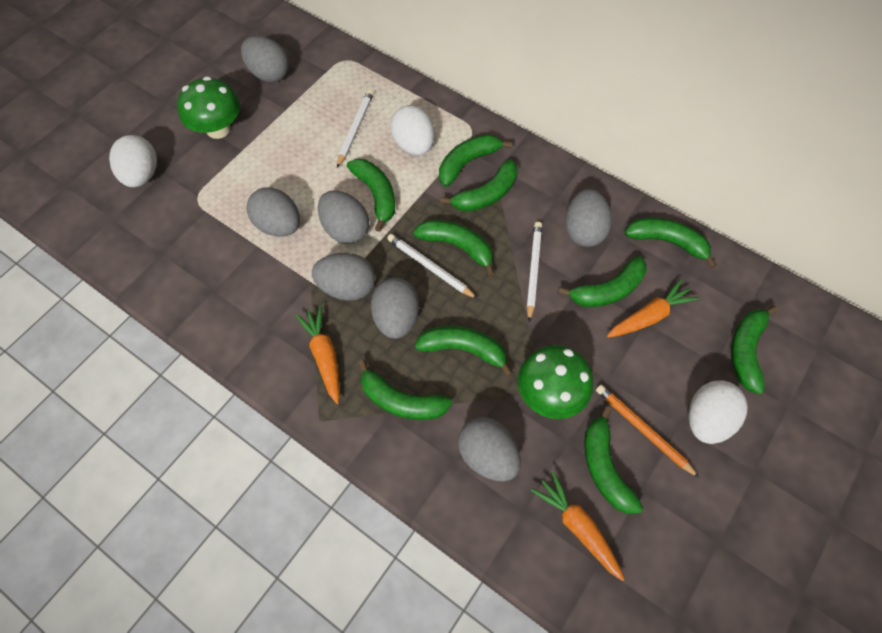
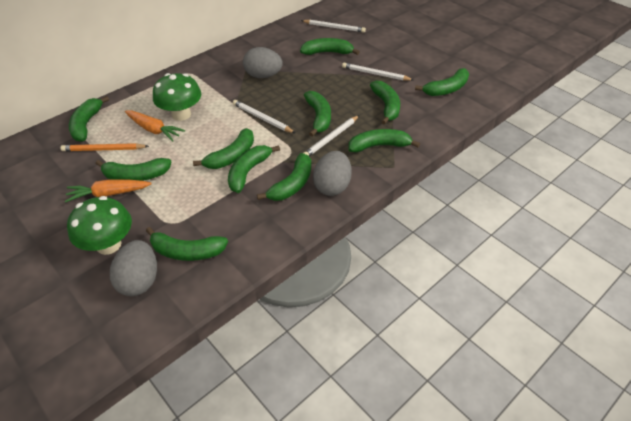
green banana: [347,159,395,232] [358,360,452,420] [413,220,495,276] [414,326,513,377] [439,134,512,187] [440,159,518,212] [558,256,647,307] [585,406,643,514] [625,218,717,268] [731,306,778,395] = 10 -> [69,96,109,142] [96,158,171,181] [146,227,228,261] [193,128,254,169] [228,145,280,193] [257,153,311,201] [300,38,359,55] [304,91,331,137] [349,129,420,153] [370,80,400,125] [415,68,469,96] = 11
grey egg: [241,36,289,82] [246,187,300,237] [312,253,375,301] [318,191,369,244] [371,278,419,339] [458,417,521,481] [565,189,612,247] = 7 -> [110,240,157,296] [243,47,283,78] [313,151,352,196] = 3
orange carrot: [295,306,340,404] [531,471,625,581] [607,279,699,338] = 3 -> [65,179,151,203] [125,110,185,141] = 2
white egg: [109,135,157,187] [390,105,435,155] [689,380,748,444] = 3 -> none = 0
white pencil: [337,89,374,168] [387,234,478,299] [526,222,542,322] = 3 -> [233,100,295,133] [301,20,366,33] [304,115,359,156] [342,63,413,81] = 4

